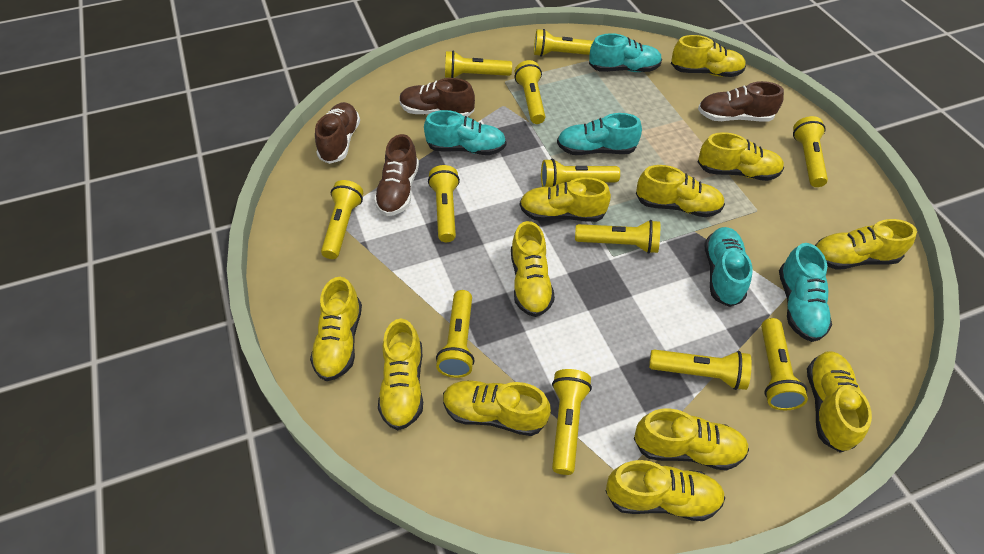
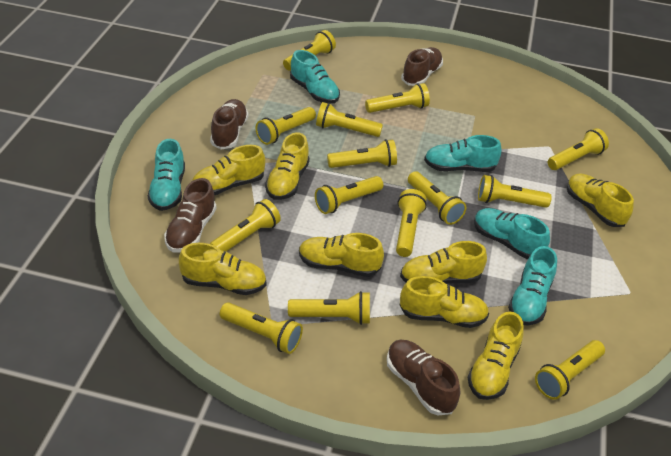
yellow flashlight: [321,180,363,259] [428,165,460,242] [436,290,475,378] [445,51,512,78] [514,60,545,124] [534,29,593,57] [541,159,620,187] [552,369,592,475] [575,220,660,254] [649,350,752,390] [761,318,808,410] [793,116,828,187] = 12 -> [210,199,281,252] [220,302,303,354] [256,107,316,145] [283,30,336,71] [288,291,370,325] [315,176,383,214] [316,102,383,137] [327,139,397,168] [365,83,430,113] [396,189,427,257] [408,171,466,225] [478,175,552,208] [535,340,605,400] [548,128,609,170] = 14
yellow shoe: [310,277,362,381] [378,318,423,430] [443,380,551,436] [511,221,555,317] [520,177,611,222] [605,460,725,521] [634,409,749,471] [636,165,725,217] [671,35,746,77] [698,132,784,181] [807,351,872,453] [815,219,917,270] = 12 -> [179,243,266,295] [192,145,265,195] [265,132,310,200] [299,233,384,277] [400,241,487,284] [400,276,489,328] [468,312,524,400] [567,173,634,227] = 8

